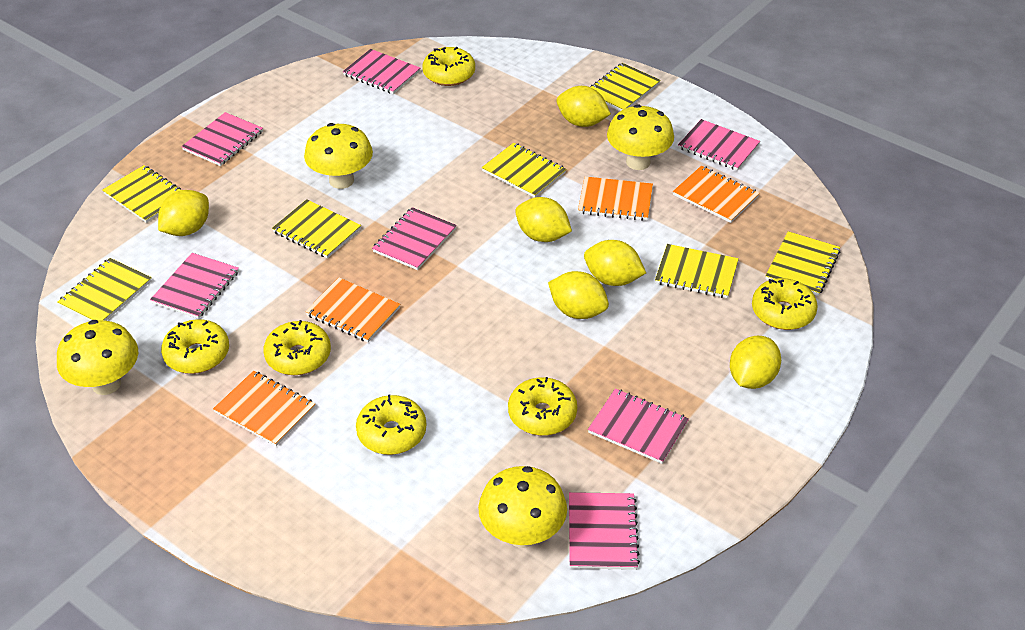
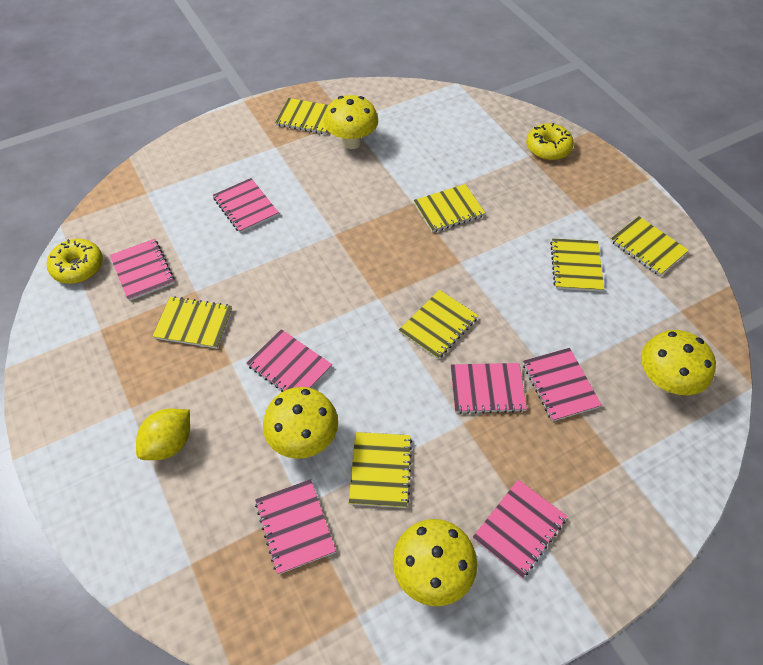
orange notebook: [213,371,315,446] [305,278,400,342] [578,176,653,221] [673,166,760,223] = 4 -> none = 0
yellow donut: [161,319,229,374] [263,320,331,375] [356,395,426,455] [422,47,475,86] [508,377,577,436] [752,278,818,330] = 6 -> [47,239,103,284] [526,123,574,160] = 2
yellow lemon: [158,190,209,236] [515,197,572,242] [548,271,609,319] [556,86,611,127] [584,240,646,286] [730,336,781,389] = 6 -> [136,409,190,460] = 1

